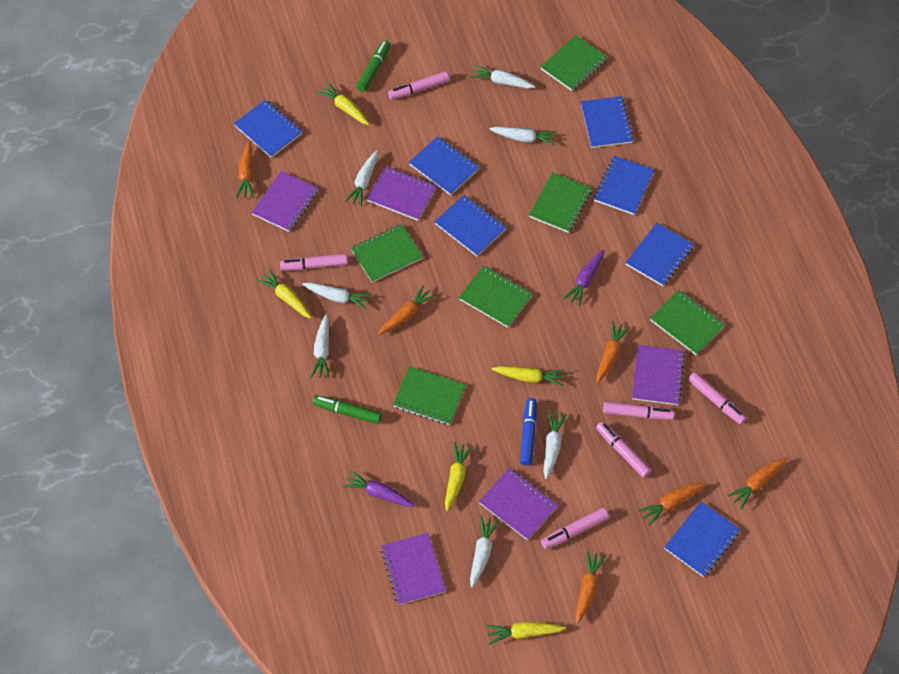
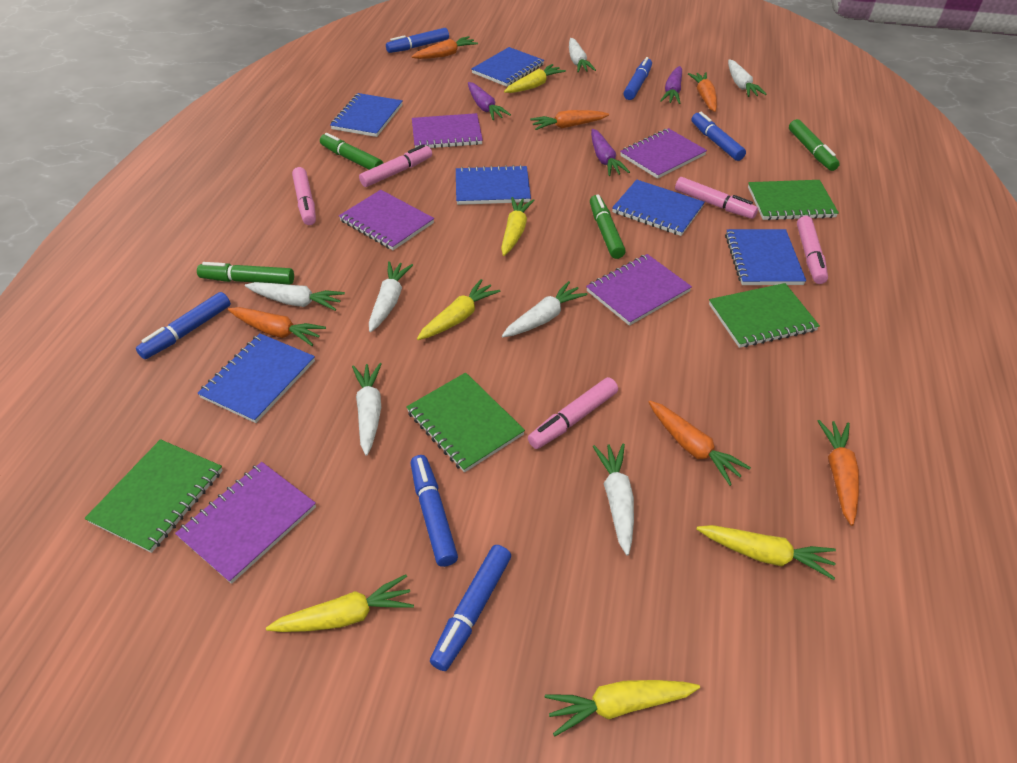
blue marker: [520,398,537,465] = 1 -> [136,292,231,359] [386,28,449,53] [411,455,458,567] [430,545,511,671] [623,57,652,100] [691,112,746,161] = 6
blue notebook: [234,100,303,158] [409,136,479,195] [434,195,507,256] [581,96,634,148] [594,156,654,215] [626,223,694,286] [664,502,741,577] = 7 -> [197,333,315,423] [330,93,403,137] [456,165,531,205] [471,47,544,87] [612,180,705,236] [725,229,806,285] = 6
green marker: [313,395,382,424] [356,40,390,92] = 2 -> [197,262,294,285] [320,133,383,170] [590,194,626,259] [789,119,840,171] = 4
green notebook: [351,224,423,282] [393,366,466,425] [459,266,532,328] [529,172,592,233] [541,35,607,91] [650,290,725,355] = 6 -> [85,439,223,553] [406,372,525,473] [709,283,820,348] [748,180,839,220] = 4
pink marker: [280,254,348,271] [388,71,449,100] [541,508,609,549] [596,421,652,478] [603,401,675,420] [688,372,747,425] = 6 -> [292,167,316,225] [359,144,432,187] [528,377,618,449] [675,177,758,219] [797,216,828,284] = 5
purple carrot: [342,470,415,507] [563,249,604,306] = 2 -> [468,82,511,120] [591,129,630,176] [660,66,682,104] = 3
yellow carrot: [256,269,312,319] [316,82,369,125] [445,442,473,511] [486,622,566,645] [492,366,565,387] = 5 -> [266,574,414,632] [417,279,500,340] [501,197,535,256] [504,64,566,93] [545,680,700,737] [696,525,836,580] = 6

